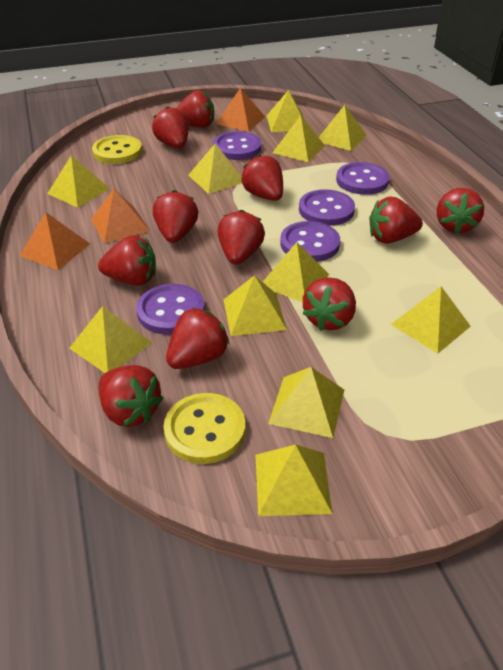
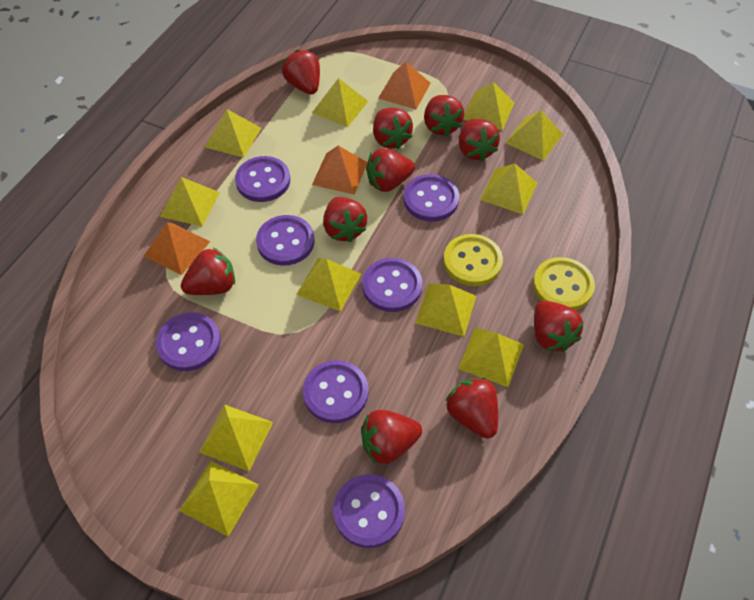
purple button: [136,284,205,335] [213,131,261,160] [280,221,340,262] [299,189,355,226] [336,162,390,195] = 5 -> [156,312,221,371] [235,156,290,202] [256,215,314,266] [303,360,369,423] [333,474,405,548] [362,258,422,312] [404,174,459,222] = 7
red strawberry: [98,235,156,286] [98,365,163,427] [152,106,189,148] [153,190,198,243] [166,308,230,369] [176,90,214,128] [218,209,265,265] [241,154,283,201] [303,277,356,331] [369,196,423,244] [437,188,484,234] = 11 -> [181,247,235,295] [282,50,320,94] [323,197,367,242] [361,410,422,464] [366,148,415,192] [373,108,413,149] [424,95,464,137] [446,377,498,438] [459,119,500,161] [534,301,584,352] = 10

